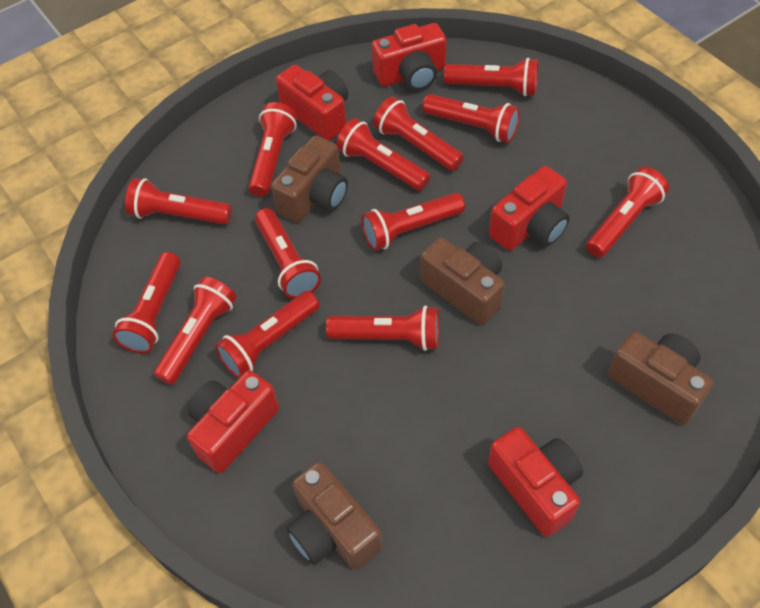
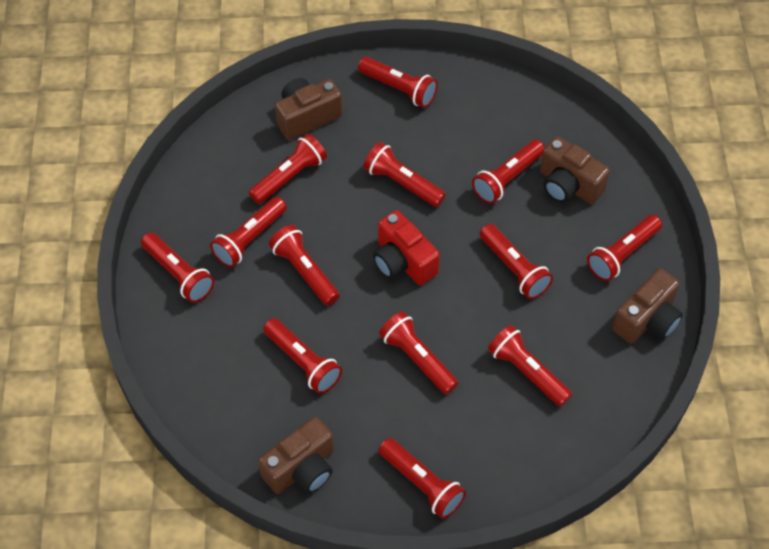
red camera: [187,370,279,473] [276,65,348,141] [372,23,446,91] [488,427,583,537] [489,166,570,251] = 5 -> [373,210,440,285] = 1

